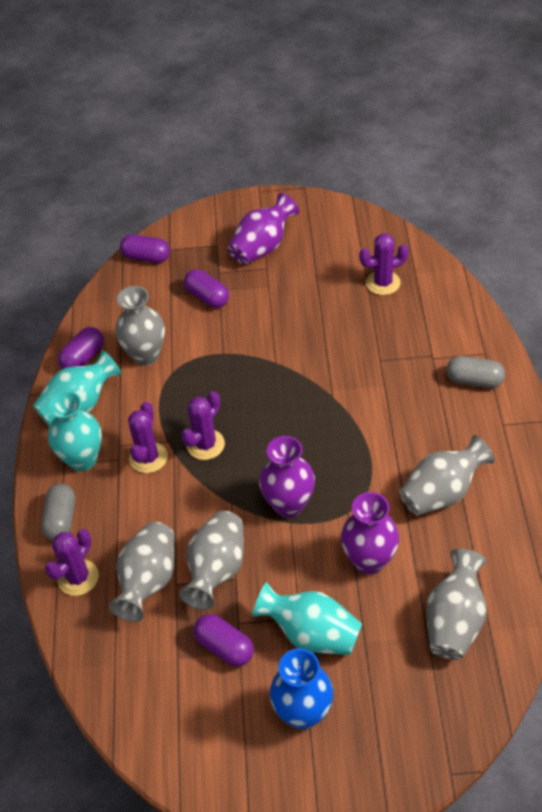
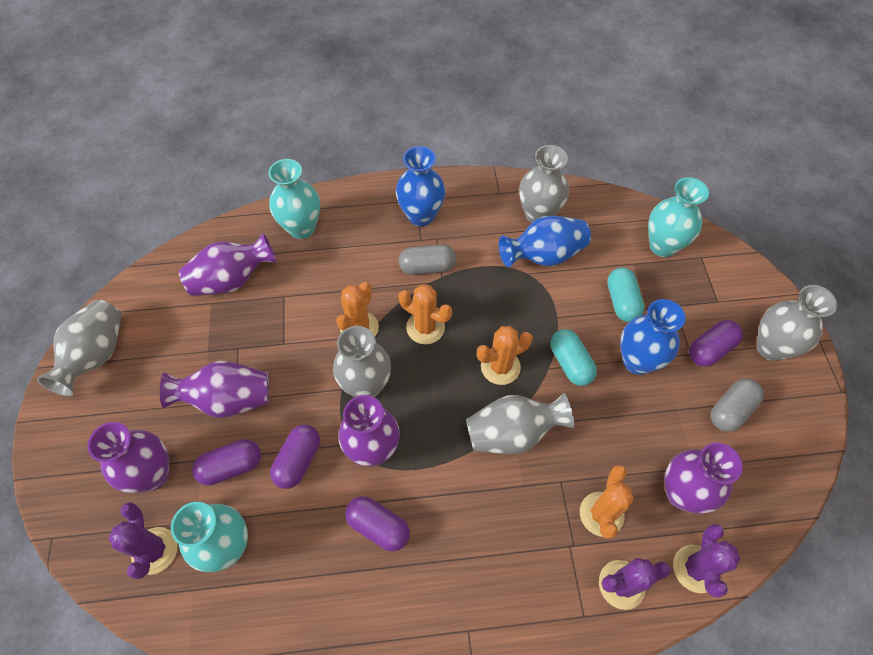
blue vase: [270,648,333,730] = 1 -> [396,146,445,227] [499,216,591,267] [620,299,686,375] = 3
orange cactus: none = 0 -> [336,282,379,336] [398,284,452,344] [477,326,533,385] [580,465,634,539] = 4
purple cactus: [45,529,99,596] [128,402,168,473] [181,391,225,460] [359,233,409,295] = 4 -> [109,502,178,579] [599,558,671,610] [673,523,741,598] = 3
purple vase: [228,193,299,265] [259,436,315,518] [341,492,399,575] = 3 -> [87,422,170,493] [160,361,269,418] [179,233,277,296] [339,395,400,466] [665,442,743,514] = 5
turquoise capsule: none = 0 -> [551,329,597,386] [607,267,644,322] = 2

